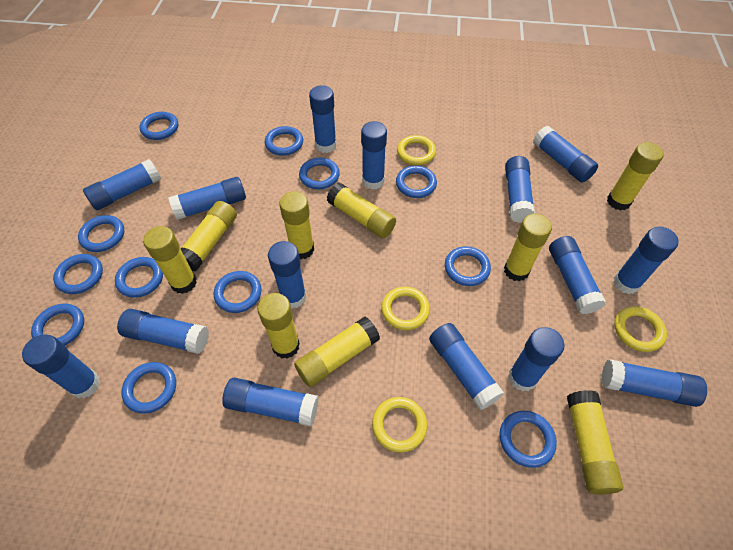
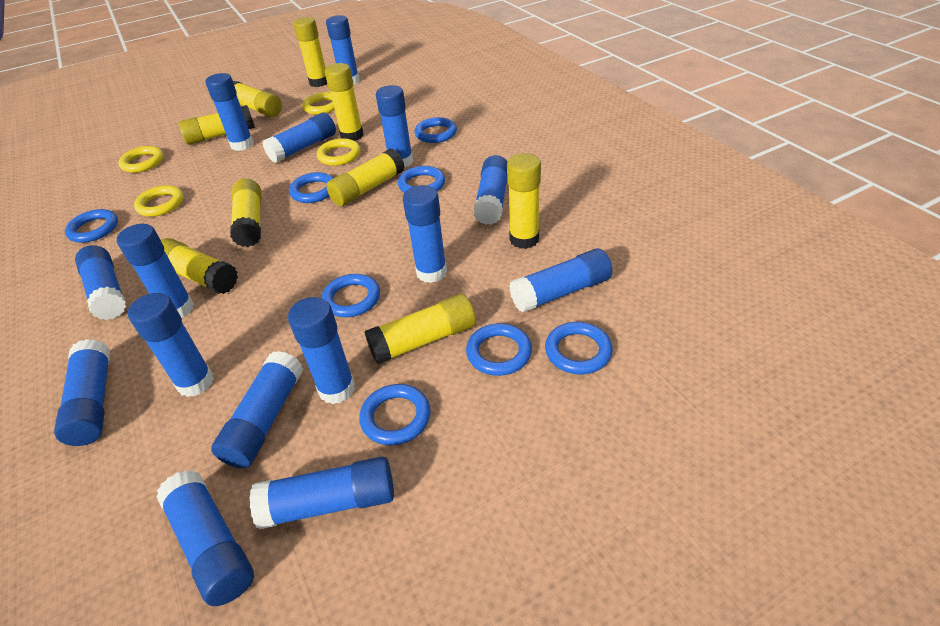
blue ring: [31,303,84,346] [53,254,103,294] [78,215,124,252] [115,257,163,298] [121,362,176,413] [140,112,178,140] [214,271,262,313] [265,126,303,156] [299,158,340,189] [396,166,437,198] [445,246,491,286] [500,411,557,468] = 12 -> [65,209,118,243] [289,172,333,203] [322,274,380,317] [359,384,431,445] [398,166,445,193] [414,117,457,143] [466,323,532,376] [545,322,613,374] = 8

